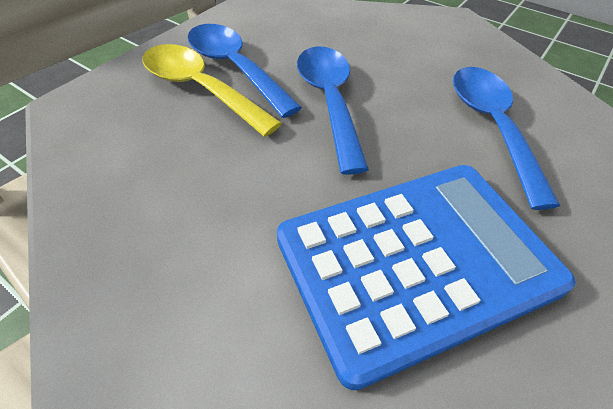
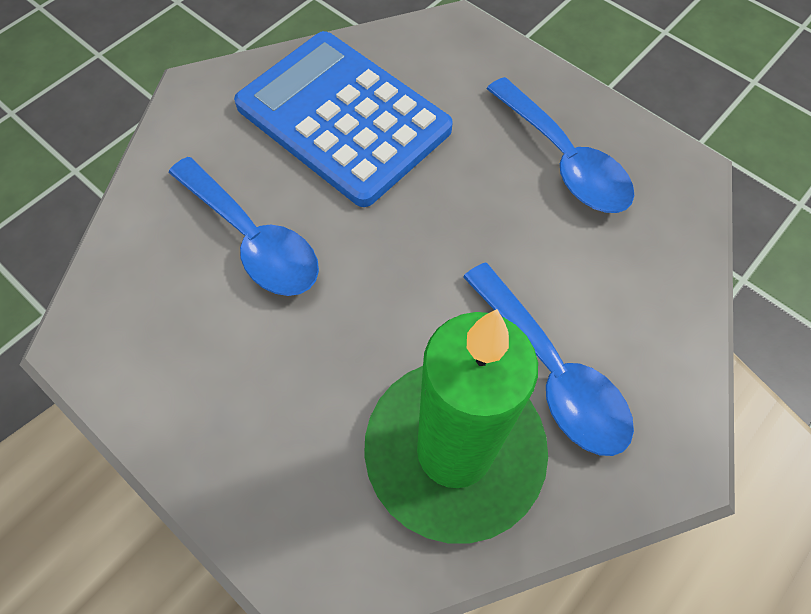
green candle: none = 0 -> [364,309,548,543] = 1
yellow spoon: [143,44,282,137] = 1 -> none = 0

